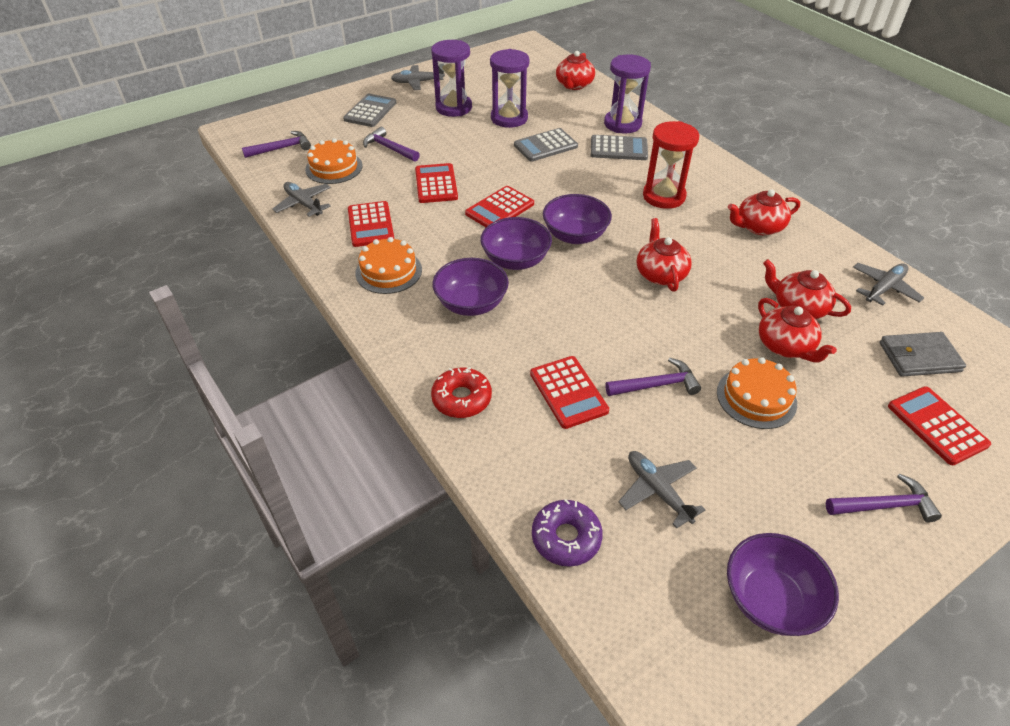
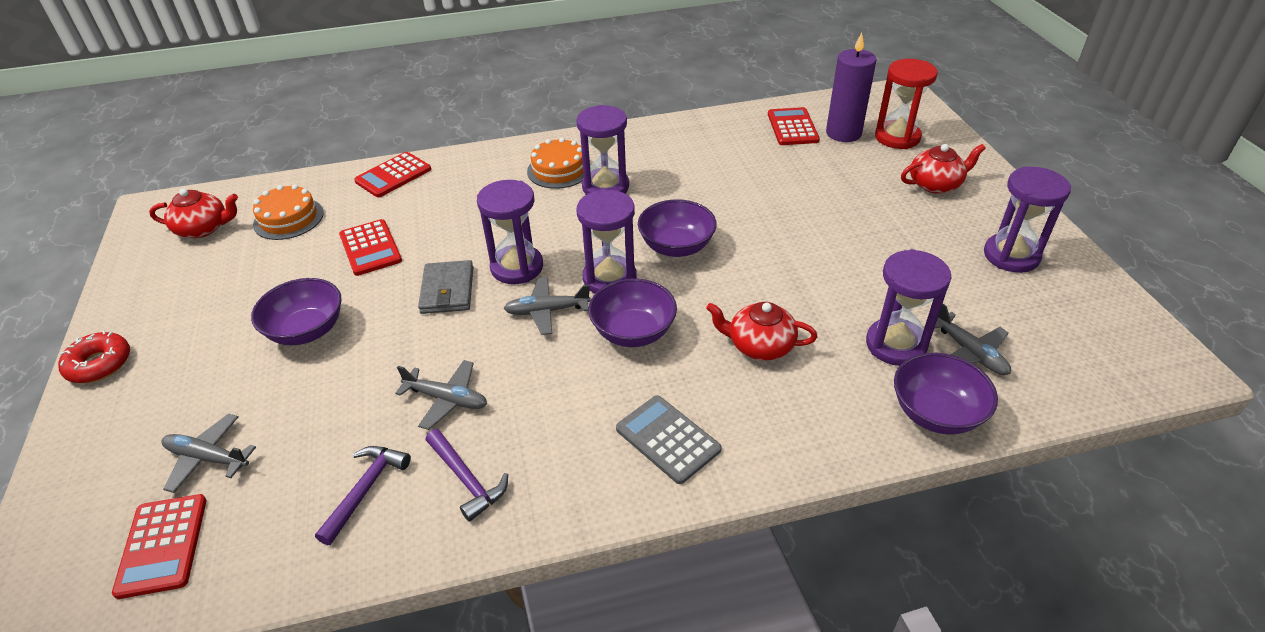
grey calculator: [343,94,396,127] [514,128,578,162] [591,135,648,160] = 3 -> [616,395,722,484] = 1
orange cake: [305,138,363,184] [355,237,422,294] [717,357,797,429] = 3 -> [253,184,324,240] [527,138,591,189] = 2
purple candle: none = 0 -> [826,33,877,142] = 1
purple donut: [532,499,603,567] = 1 -> none = 0
purple hammer: [242,131,311,158] [363,127,420,162] [605,358,701,396] [825,474,942,523] = 4 -> [315,446,411,545] [426,429,508,522] = 2
purple hourglass: [431,40,472,117] [490,49,530,128] [604,54,651,134] = 3 -> [477,180,543,284] [576,105,629,195] [576,189,637,293] [866,249,951,366] [984,166,1071,273] = 5
red calculator: [348,201,394,247] [415,163,458,203] [465,186,534,227] [530,356,609,429] [888,386,991,465] = 5 -> [112,494,207,599] [339,219,402,276] [354,152,431,197] [768,107,820,145] = 4
red teapot: [556,51,595,90] [637,218,692,292] [728,189,800,235] [758,298,837,363] [763,259,851,319] = 5 -> [149,188,238,238] [706,302,817,361] [901,144,986,194] = 3

